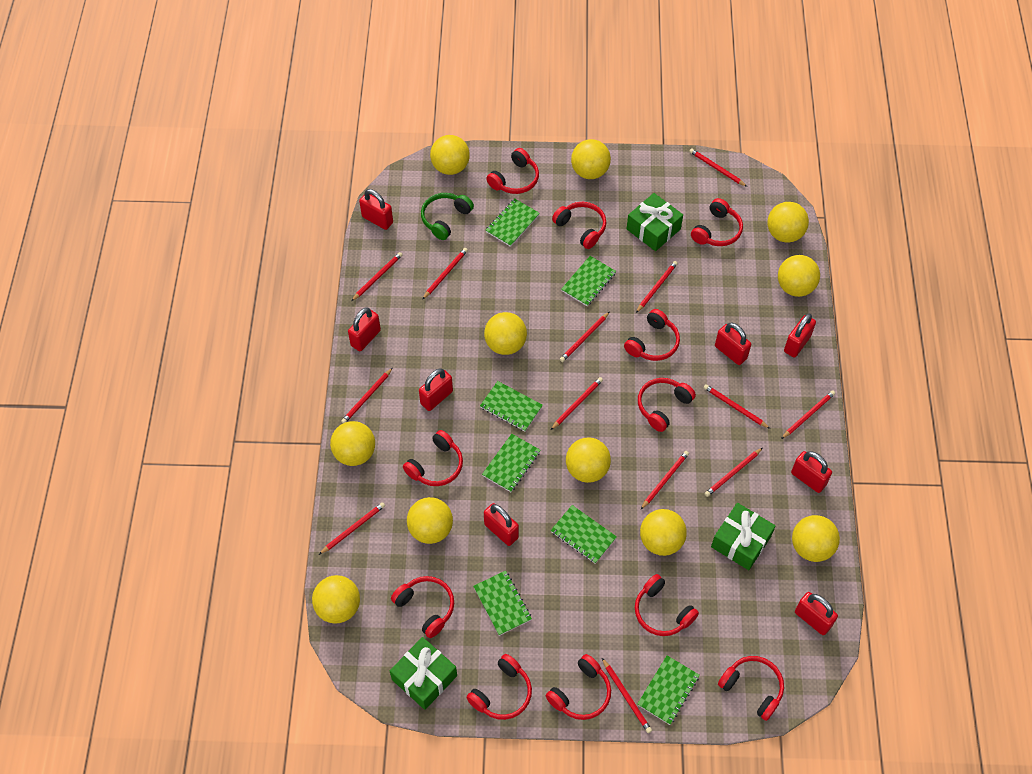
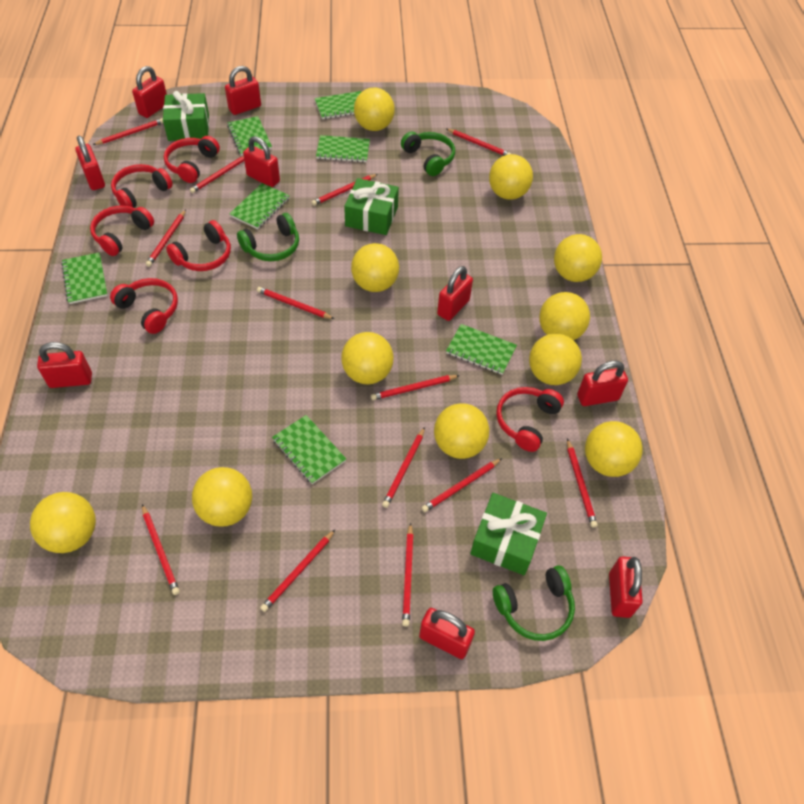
green headphones: [421,193,474,240] = 1 -> [237,213,299,261] [401,132,455,176] [493,566,575,641] = 3
red headphones: [391,576,454,638] [403,430,463,486] [466,654,532,720] [486,148,539,194] [546,654,611,720] [552,202,606,249] [624,309,680,361] [635,574,699,636] [638,378,696,432] [691,198,743,246] [718,656,784,721] = 11 -> [90,206,154,256] [110,278,178,334] [111,164,173,208] [164,136,220,183] [166,220,231,271] [496,387,564,452] = 6
red padlock: [348,307,381,351] [359,189,393,230] [419,368,453,411] [484,503,519,546] [715,323,751,365] [784,313,816,357] [791,451,832,493] [795,592,838,635] = 8 -> [37,342,92,388] [75,136,105,190] [132,66,167,118] [225,66,261,115] [243,136,280,187] [419,608,475,659] [437,266,473,321] [577,361,628,406] [609,556,643,618] = 9

